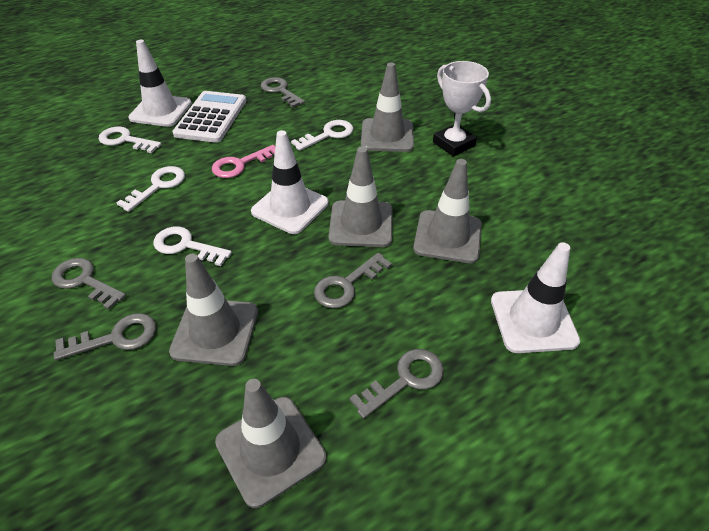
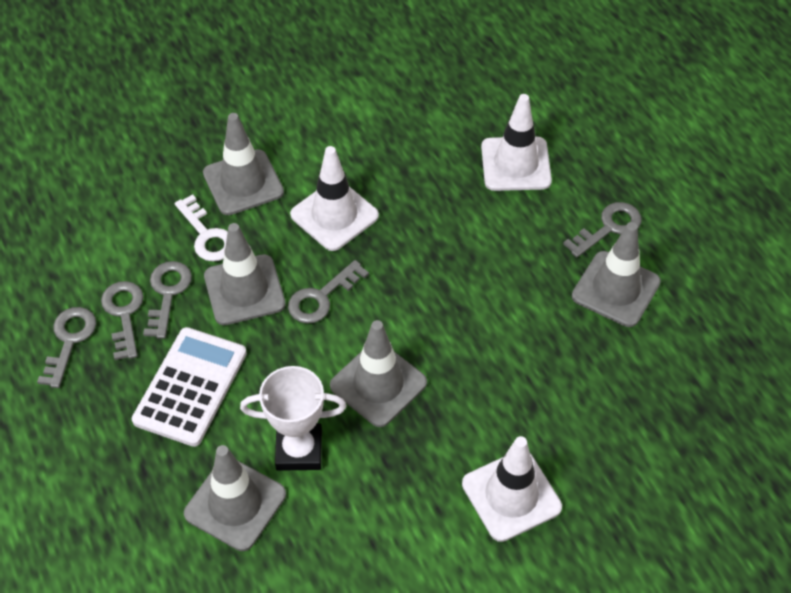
pink key: [212,145,275,178] = 1 -> none = 0
white key: [99,127,162,153] [116,166,185,212] [153,226,232,266] [291,120,354,151] = 4 -> [175,194,228,262] = 1

